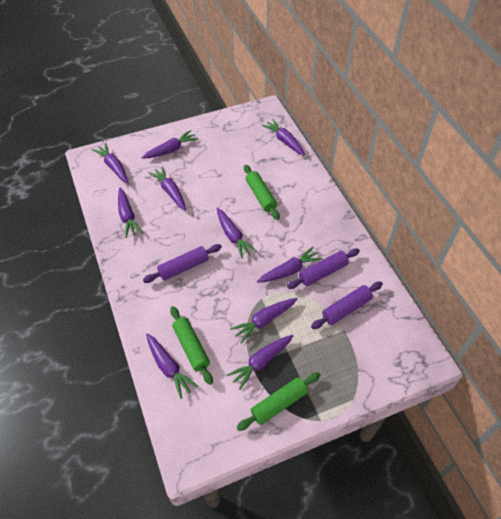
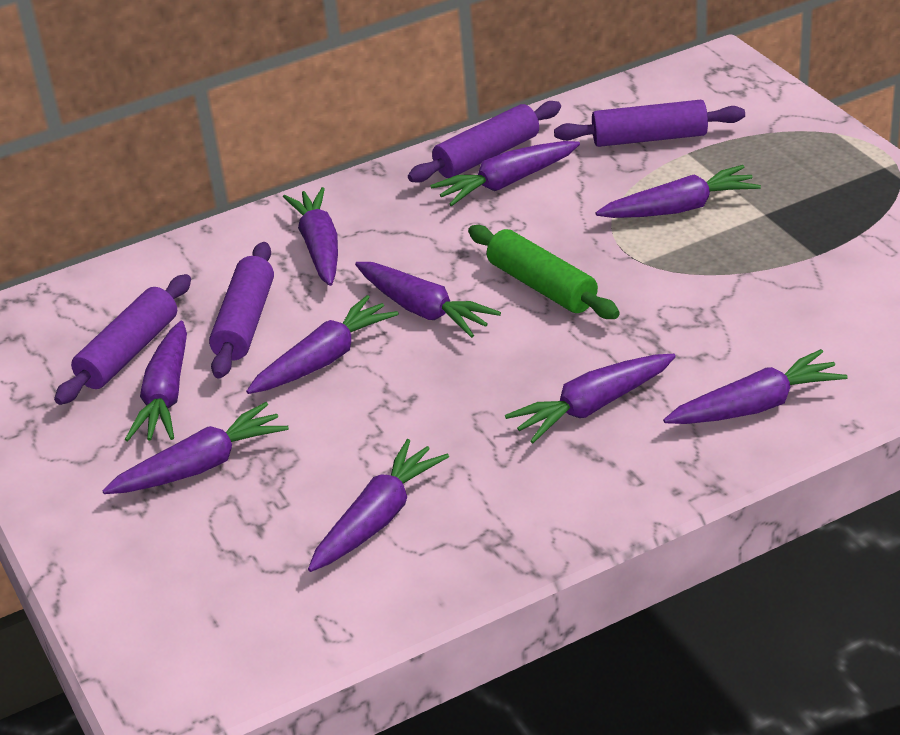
green rolling pin: [170,306,213,385] [236,372,320,431] [244,165,280,220] = 3 -> [468,225,620,319] = 1
purple rolling pin: [143,244,222,283] [287,249,360,289] [311,282,383,329] = 3 -> [54,274,191,405] [209,242,274,379] [408,101,561,183] [554,100,745,147] = 4

